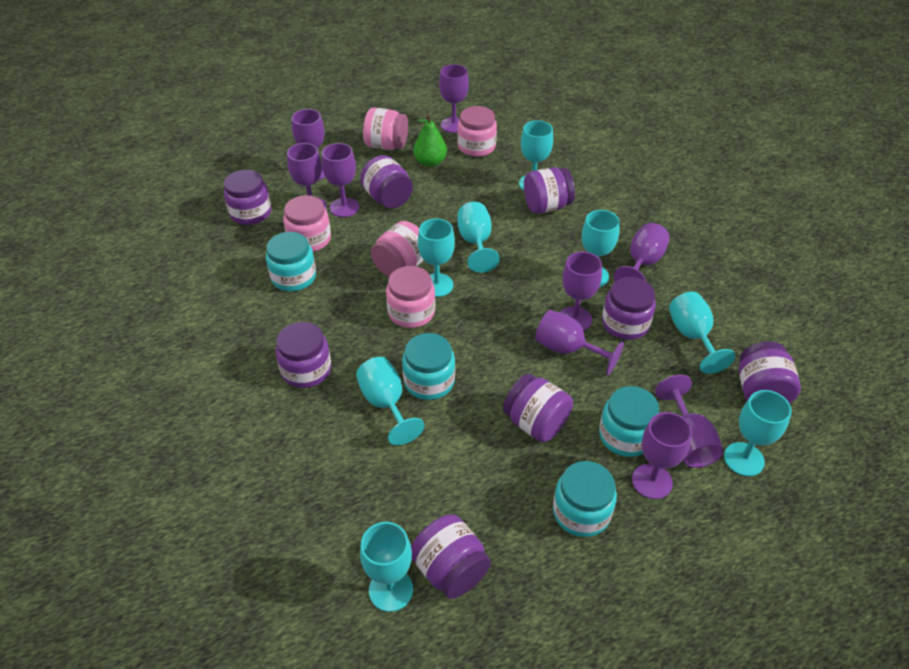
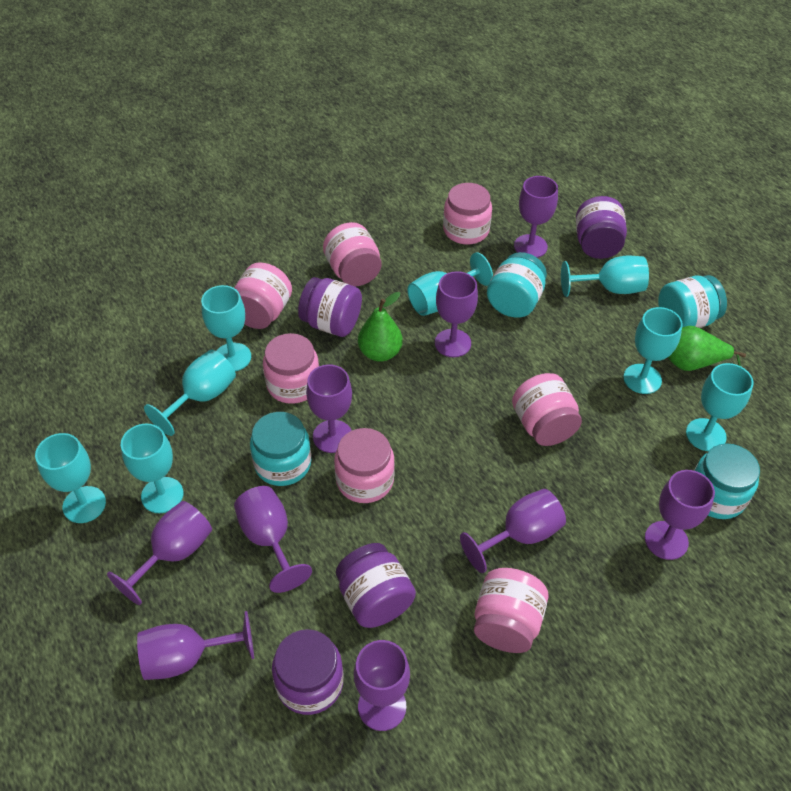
green pear: [414,114,447,167] = 1 -> [358,292,403,362] [668,326,746,371] = 2
pink jar: [283,195,331,252] [363,107,408,150] [371,221,423,277] [386,266,435,328] [457,106,497,157] = 5 -> [234,262,292,329] [263,333,319,404] [323,222,381,286] [334,428,395,503] [443,183,492,245] [474,568,549,653] [512,373,582,446] = 7
purple jar: [224,170,271,225] [275,322,331,388] [360,155,413,208] [411,515,491,599] [503,374,573,442] [524,167,575,214] [602,277,656,340] [739,341,801,404] = 8 -> [272,629,344,715] [298,277,362,337] [336,543,416,628] [576,196,627,259] = 4

